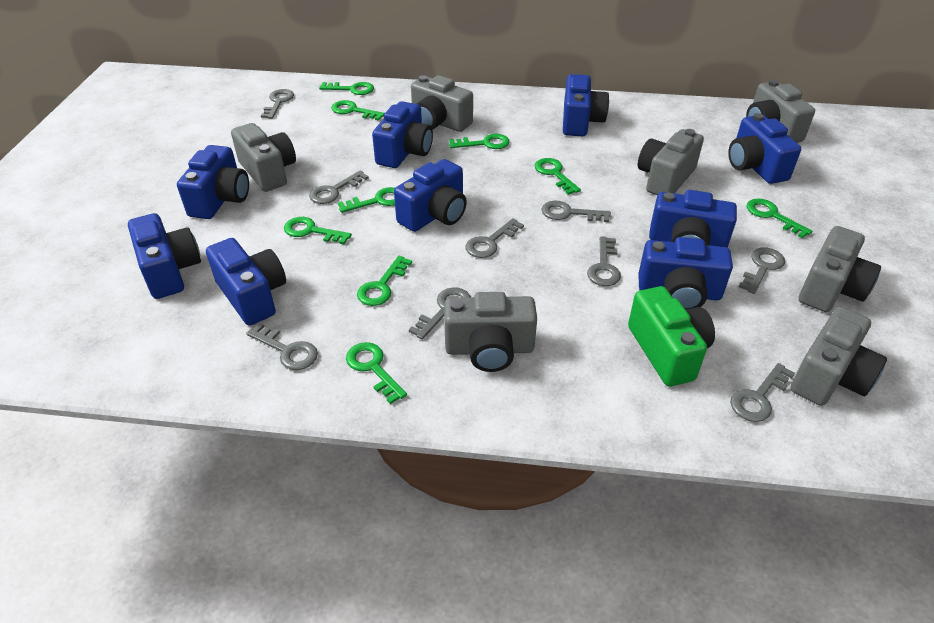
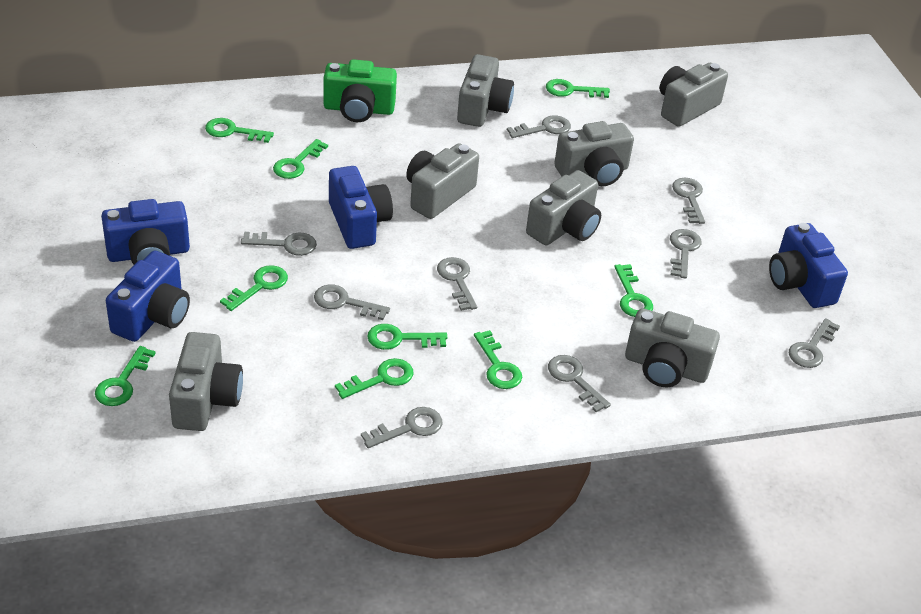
blue camera: [128,213,201,299] [177,145,249,219] [206,238,286,326] [372,101,433,168] [394,159,467,232] [563,74,609,136] [639,237,733,310] [649,190,737,248] [728,113,801,184] = 9 -> [101,199,190,265] [106,251,190,342] [329,166,393,249] [769,223,848,308] = 4

